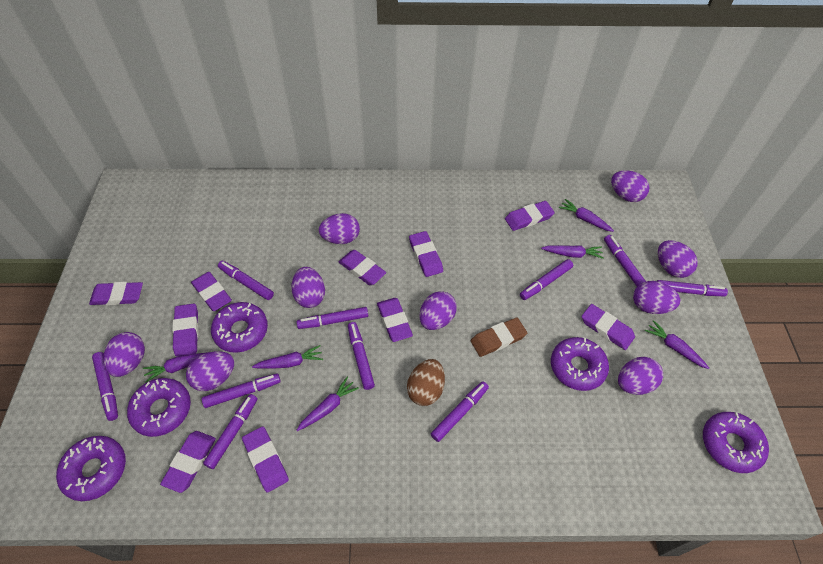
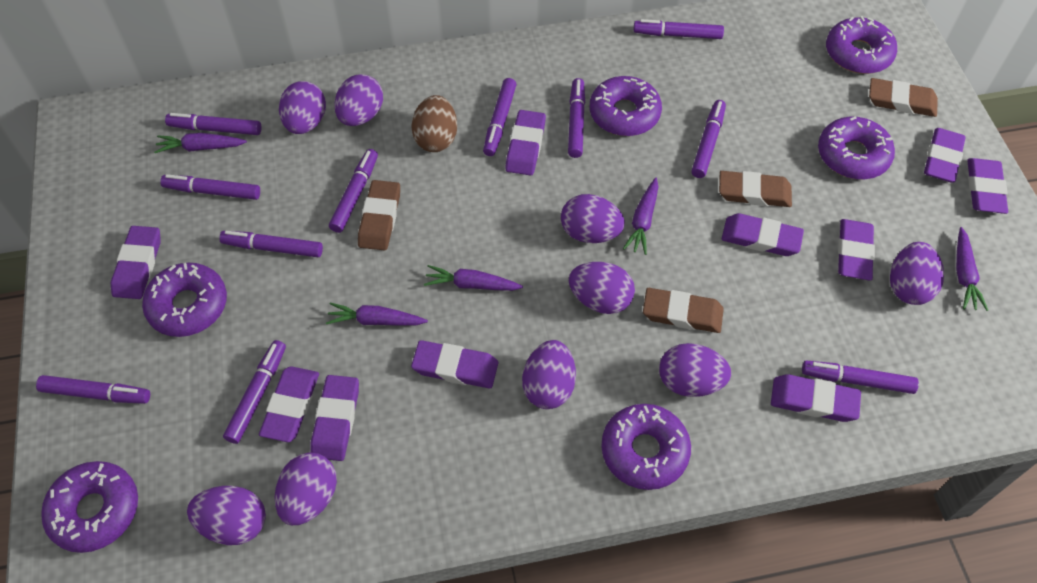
brown eraser: [471,318,527,357] = 1 -> [358,180,400,250] [643,288,724,333] [719,171,792,207] [869,78,938,117] = 4
purple carrot: [143,353,205,383] [252,345,323,369] [297,377,359,431] [541,245,603,259] [559,199,614,232] [645,320,709,369] = 6 -> [154,133,247,153] [326,303,428,326] [424,265,523,291] [623,177,658,255] [956,227,988,311] = 5
purple donut: [56,436,126,501] [127,378,191,437] [211,302,268,353] [551,337,609,391] [703,412,769,473] = 5 -> [41,461,138,553] [142,263,227,337] [590,76,662,136] [601,404,691,490] [818,116,895,179] [826,16,897,74] = 6
purple marker: [92,352,118,421] [202,373,281,408] [203,394,258,469] [218,261,274,300] [297,307,368,329] [348,322,375,390] [431,381,489,442] [520,259,573,300] [604,235,646,286] [657,280,728,296] = 10 -> [36,375,150,404] [160,174,260,200] [165,113,261,135] [219,231,323,257] [223,340,286,444] [329,149,378,233] [483,78,517,156] [568,78,585,158] [633,19,724,39] [691,100,726,178] [802,360,919,394] = 11

